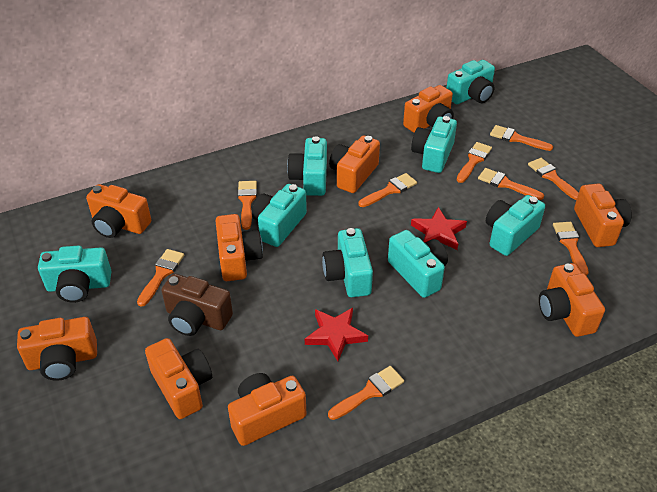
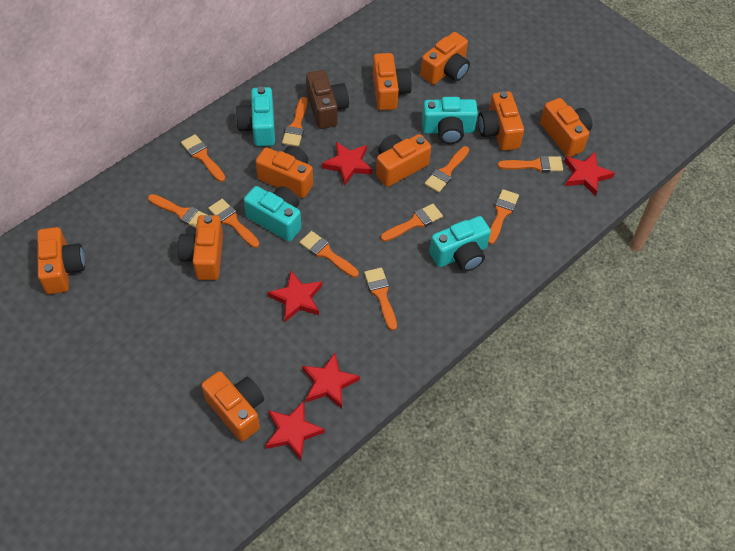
orange brush: [137,249,184,307] [237,181,257,230] [328,366,404,420] [359,173,417,207] [457,142,492,183] [478,168,544,200] [490,125,553,151] [528,158,579,200] [553,222,589,276] = 9 -> [148,194,207,228] [181,134,226,182] [208,199,259,248] [282,97,308,147] [300,231,359,278] [364,267,397,331] [381,204,443,242] [425,146,469,193] [488,189,519,244] [497,156,563,172] = 10
red star: [305,308,368,361] [411,207,467,250] = 2 -> [265,401,325,460] [267,271,322,322] [302,353,360,409] [322,142,373,186] [564,152,615,197] = 5
turquoise camera: [38,245,111,303] [252,184,307,247] [287,136,327,196] [322,228,373,297] [388,230,448,298] [411,116,457,173] [446,60,495,104] [486,195,545,256] = 8 -> [236,87,275,146] [244,186,301,241] [422,97,478,144] [429,216,491,272] = 4

